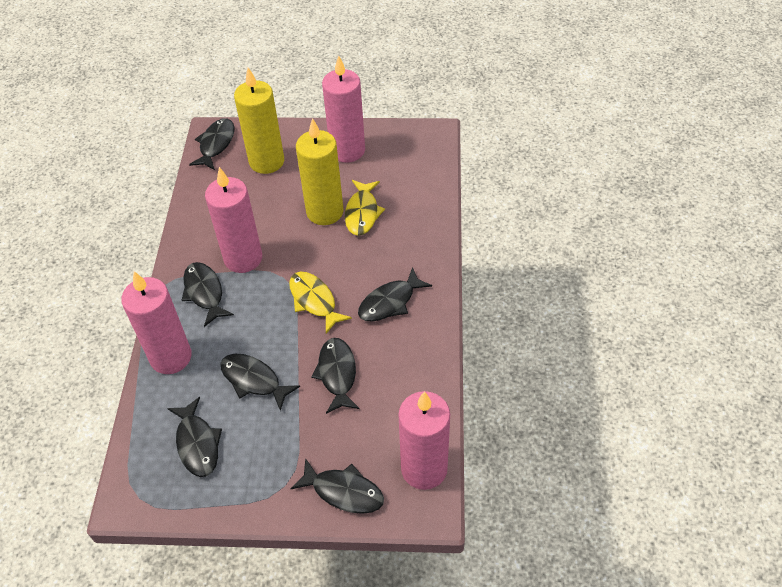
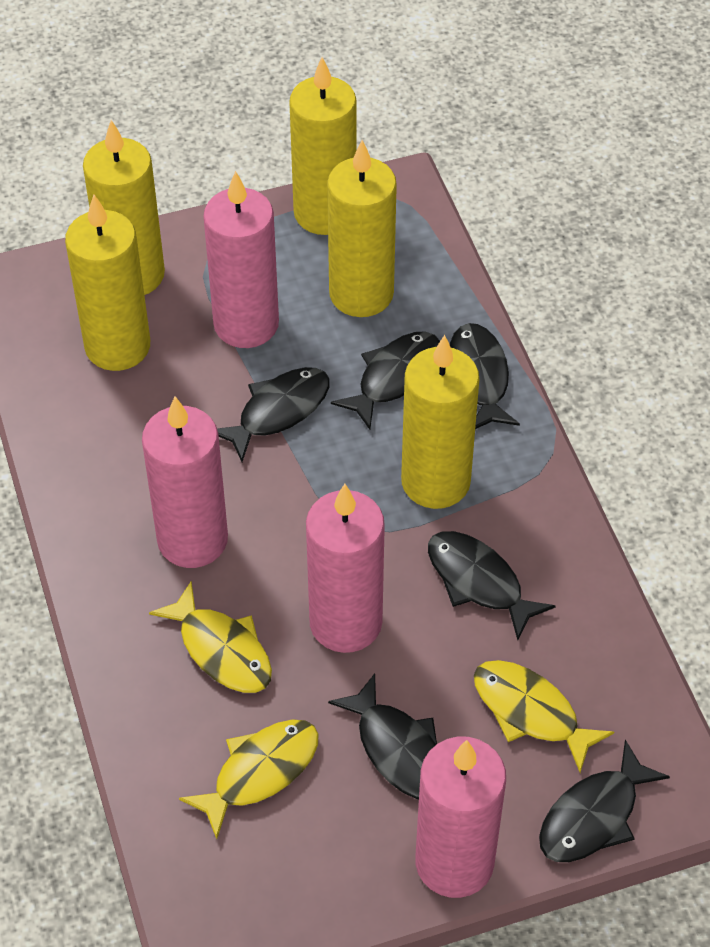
black fish: [167,397,222,477] [182,262,234,327] [189,118,235,170] [220,354,300,411] [290,458,384,514] [311,338,360,414] [358,267,432,322] = 7 -> [217,367,330,462] [328,673,437,799] [331,332,440,430] [428,531,555,640] [450,323,520,429] [539,740,670,862] = 6
yellow candle: [234,67,284,174] [296,118,343,225] = 2 -> [65,195,150,371] [83,120,165,295] [289,57,356,235] [327,140,397,317] [401,335,479,509] = 5
yellow fish: [289,272,352,334] [345,180,385,236] = 2 -> [149,581,272,693] [179,719,319,839] [474,660,614,773] = 3

